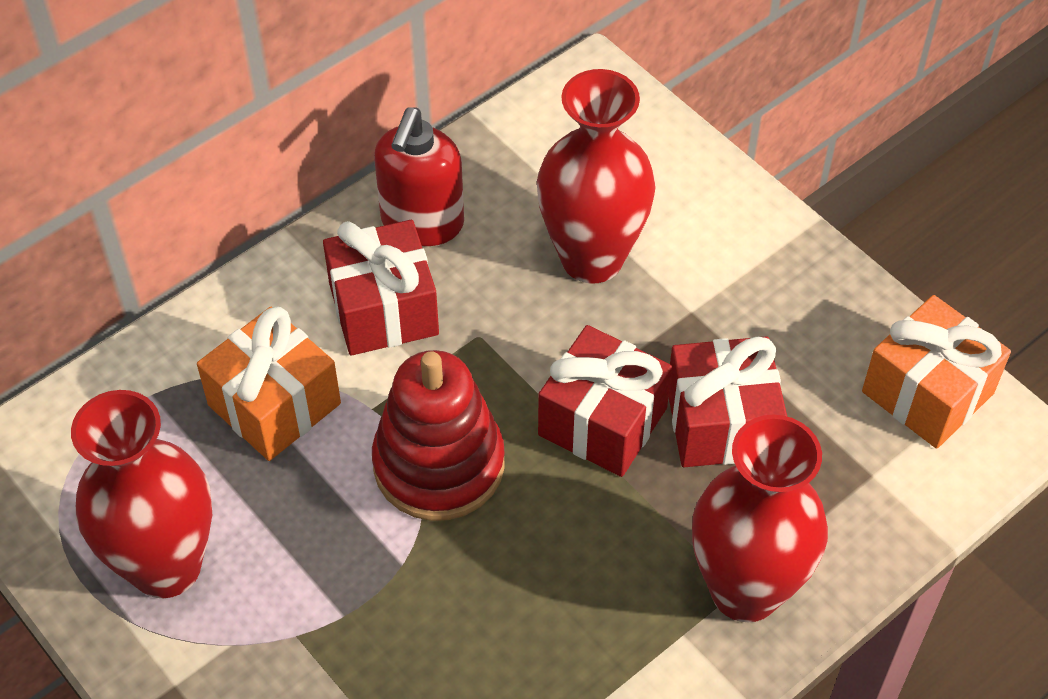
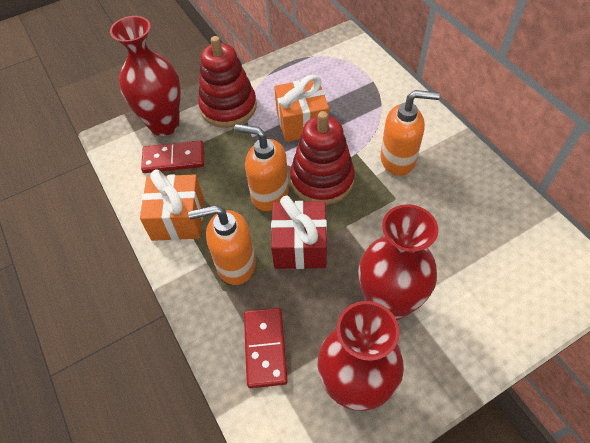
orange soap dispenser: none = 0 -> [188,205,256,285] [234,124,289,211] [380,90,440,176] = 3
red domino: none = 0 -> [141,140,204,173] [244,308,288,388] = 2
red gift: [323,220,439,356] [538,325,672,477] [669,336,787,467] = 3 -> [271,196,327,269] = 1
red soap dispenser: [374,107,464,246] = 1 -> none = 0
red stacking toy: [372,350,505,521] = 1 -> [198,36,257,128] [290,111,355,205] = 2

